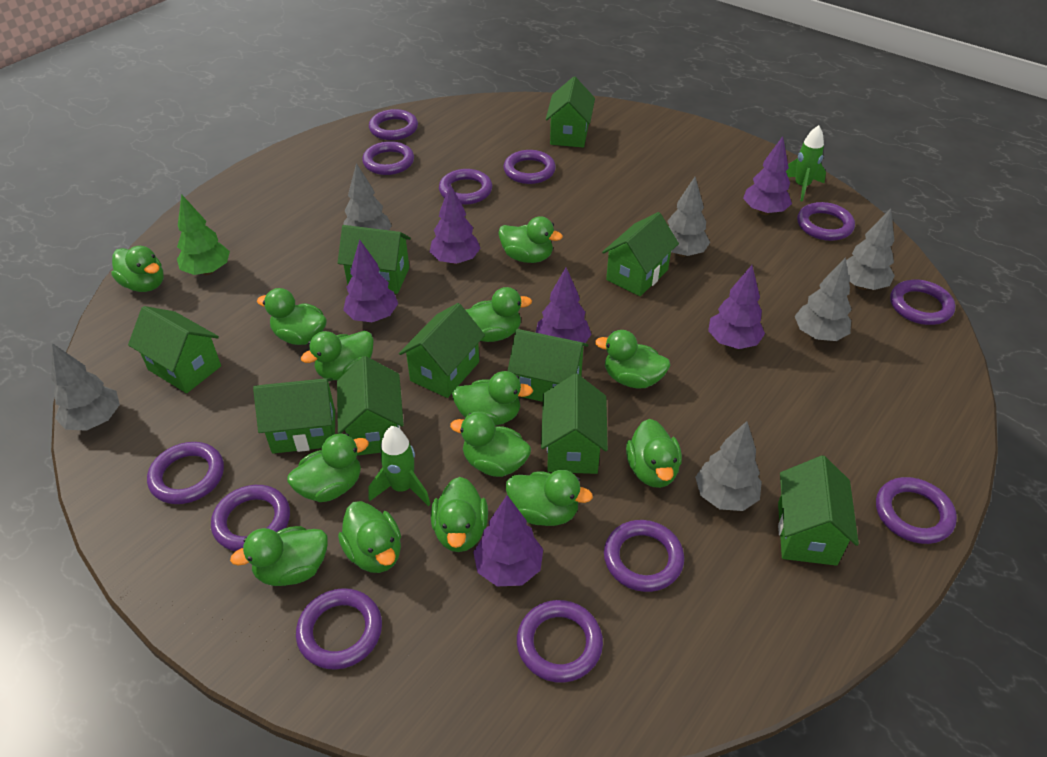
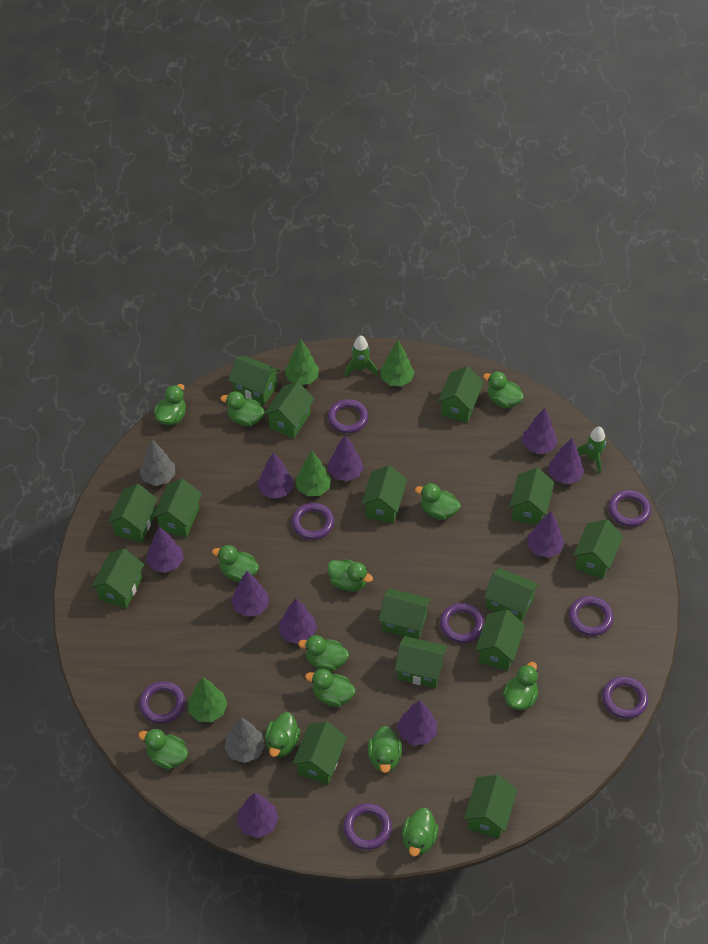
green duck: [111,246,164,292] [230,526,328,586] [257,288,327,345] [287,433,369,502] [301,331,374,380] [338,501,401,573] [431,477,488,552] [450,412,531,477] [452,371,533,426] [466,287,532,342] [499,216,563,263] [506,470,593,526] [595,330,670,389] [626,419,682,488] = 14 -> [138,729,188,770] [154,384,186,425] [212,545,259,582] [220,391,265,426] [265,712,300,757] [298,635,349,672] [305,669,356,707] [327,559,373,592] [368,726,402,773] [402,808,439,857] [415,483,461,520] [483,371,524,408] [503,662,538,710] = 13
green house: [128,306,221,393] [253,378,335,454] [337,356,404,456] [338,225,411,294] [399,303,485,398] [508,329,588,402] [541,374,608,474] [546,77,595,148] [602,212,679,296] [778,456,859,566] = 10 -> [91,549,144,609] [107,484,158,543] [152,479,202,537] [228,356,280,405] [264,382,314,438] [292,721,347,785] [361,465,407,523] [379,588,431,639] [395,636,447,688] [438,366,484,423] [464,775,517,839] [475,610,525,671] [484,568,539,622] [509,468,554,525] [573,520,623,579] = 15
green tree: [177,194,230,275] = 1 -> [188,677,227,722] [285,339,319,385] [295,451,331,496] [380,340,415,386] = 4
grey tree: [51,343,120,431] [343,163,392,230] [667,177,710,257] [695,421,762,511] [795,257,852,341] [846,209,895,290] = 6 -> [139,439,175,486] [224,717,265,763] = 2
purple ring: [147,442,224,504] [211,485,290,551] [296,588,382,670] [362,141,414,175] [369,109,418,140] [439,169,492,205] [504,150,556,184] [517,600,603,683] [604,520,684,592] [797,202,855,241] [876,477,957,544] [890,280,955,325] = 12 -> [139,681,185,724] [292,503,334,540] [328,399,368,433] [344,803,392,850] [440,603,484,643] [569,596,614,636] [602,676,648,719] [609,490,651,527] = 8
purple tree: [343,239,398,322] [430,184,480,264] [473,495,543,586] [536,268,592,347] [708,265,765,349] [743,136,792,215] = 6 -> [146,527,184,573] [231,571,269,617] [237,793,279,838] [257,452,293,499] [279,598,317,644] [328,435,364,481] [397,700,437,745] [522,408,558,454] [528,512,565,558] [548,438,584,484] = 10

